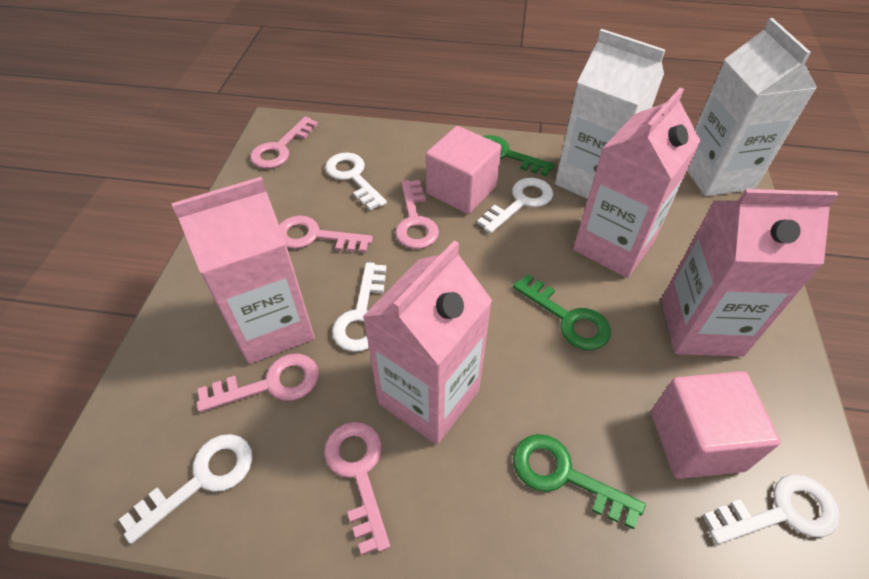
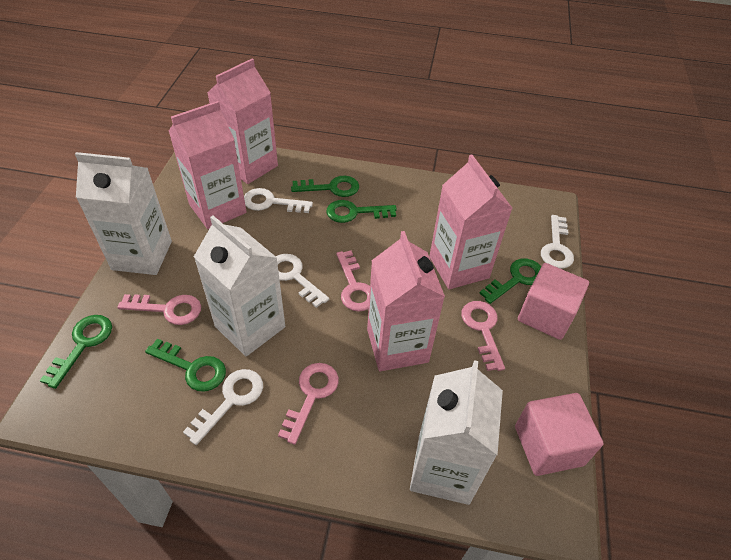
green key: [483,135,555,177] [513,274,611,350] [513,434,645,529] = 3 -> [40,315,112,389] [145,339,226,392] [291,176,359,197] [326,200,397,223] [479,258,541,304] = 5
pink key: [196,354,319,412] [250,117,318,169] [279,215,373,253] [324,422,390,555] [395,180,439,249] = 5 -> [117,294,201,325] [278,363,339,445] [336,251,370,312] [461,301,505,371] = 4
white carton: [555,29,665,199] [687,18,817,196] = 2 -> [75,152,172,275] [194,215,285,356] [410,360,503,505] = 3
white key: [119,434,253,544] [325,152,387,210] [332,262,386,352] [477,178,553,234] [703,475,840,544] = 5 -> [183,369,263,445] [244,188,313,213] [276,254,329,308] [541,215,574,269] = 4

